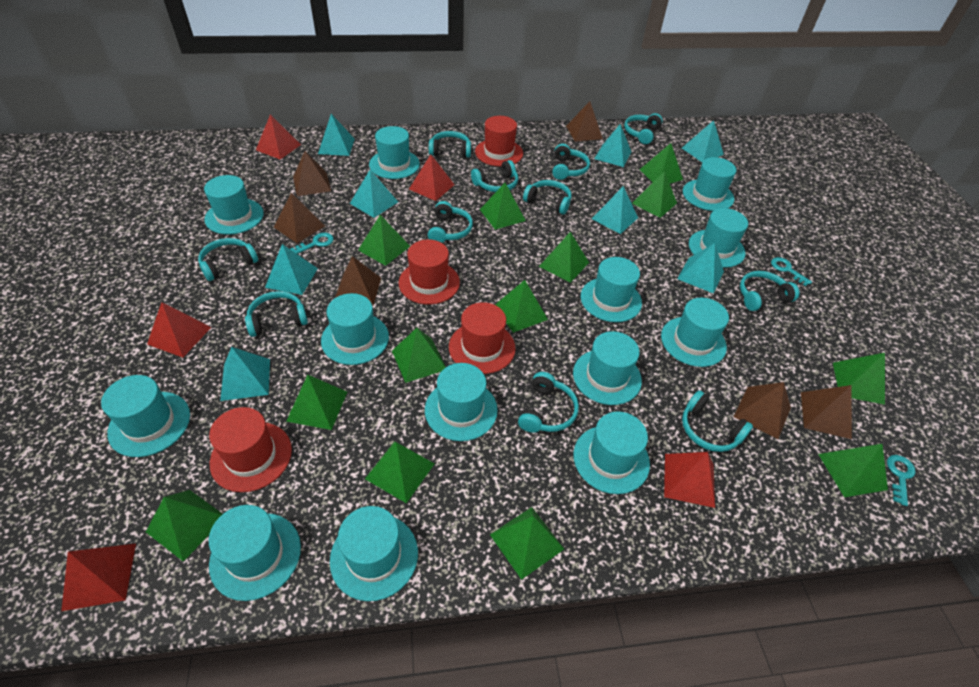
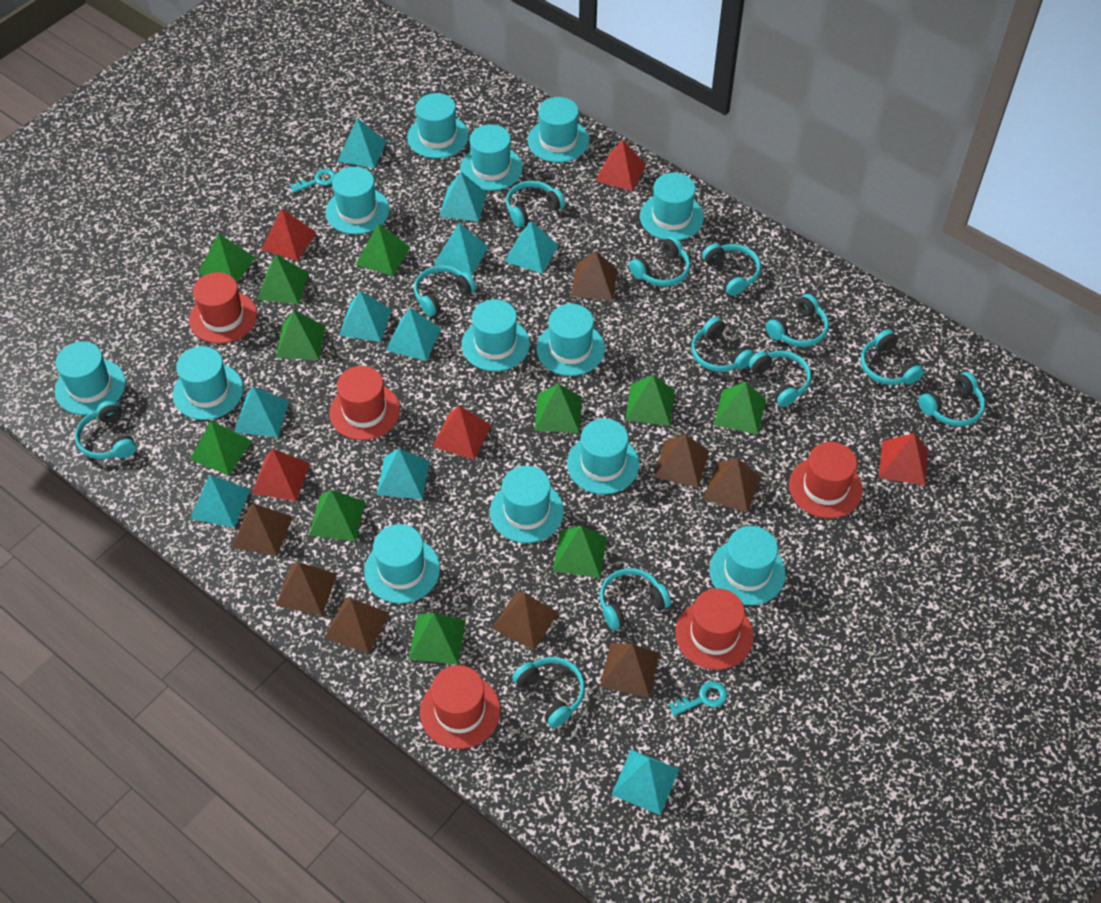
brown pyramid: [274,193,325,243] [293,151,331,196] [335,256,381,306] [566,102,603,142] [734,382,791,439] [801,385,852,439] = 6 -> [232,503,292,556] [276,562,337,616] [324,597,389,654] [492,591,559,650] [571,250,618,301] [600,643,659,698] [654,434,709,488] [703,458,761,513] = 8
green pyramid: [146,490,222,561] [286,375,347,430] [358,215,410,266] [365,441,434,503] [392,328,446,383] [480,183,526,230] [490,507,564,580] [495,280,548,333] [539,232,589,283] [632,171,677,218] [640,143,683,183] [818,444,888,497] [833,353,885,405] = 13 -> [189,420,252,475] [198,233,256,282] [258,254,309,305] [276,311,325,360] [309,490,365,541] [355,223,410,276] [409,613,466,664] [534,383,582,433] [553,526,607,578] [625,375,675,426] [714,382,766,434] = 11
red hat: [209,407,292,492] [398,240,460,305] [449,302,516,374] [475,116,523,167] = 4 -> [189,272,257,344] [329,366,400,440] [420,665,501,749] [675,588,754,670] [789,442,863,518] = 5
turquoise headphones: [198,238,258,281] [245,291,308,337] [428,201,473,243] [429,131,471,158] [471,160,518,192] [518,372,579,433] [523,180,571,214] [552,144,590,180] [624,113,663,144] [682,390,753,452] [740,271,800,311] = 11 -> [75,400,136,459] [414,265,476,317] [506,181,565,227] [512,657,585,728] [599,568,671,630] [629,236,690,286] [691,317,755,372] [702,243,761,296] [748,350,811,407] [766,294,829,347] [860,329,924,385] [918,372,985,427] = 12
turquoise key: [290,233,334,254] [771,257,812,286] [887,455,916,506] = 3 -> [290,169,336,193] [669,681,727,716] = 2
turquoise pyramid: [220,347,270,401] [265,244,318,295] [318,114,355,156] [350,170,398,218] [592,186,638,234] [594,124,631,167] [677,243,724,293] [682,120,724,162] = 8 -> [190,475,250,528] [234,386,289,438] [337,118,387,168] [339,291,391,342] [377,448,430,499] [386,308,441,361] [434,223,488,276] [439,172,487,222] [504,221,558,274] [611,750,679,815] = 10

